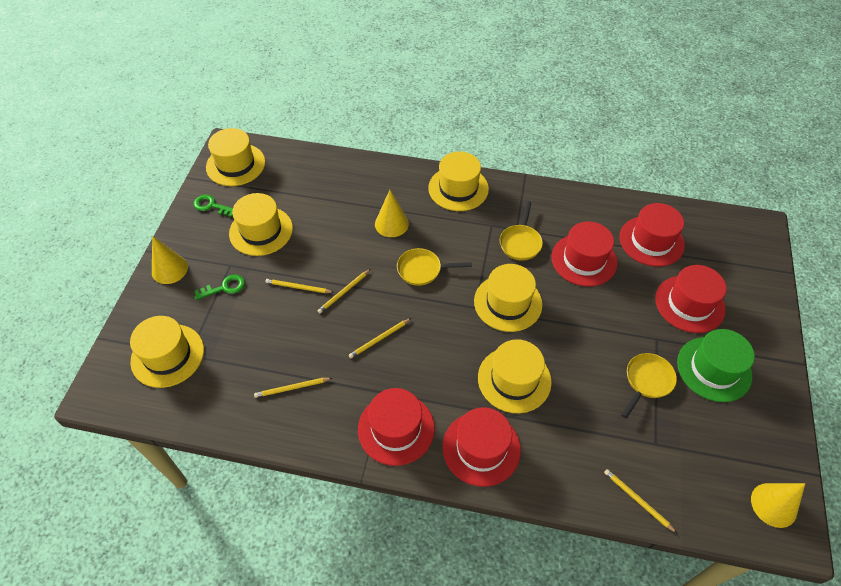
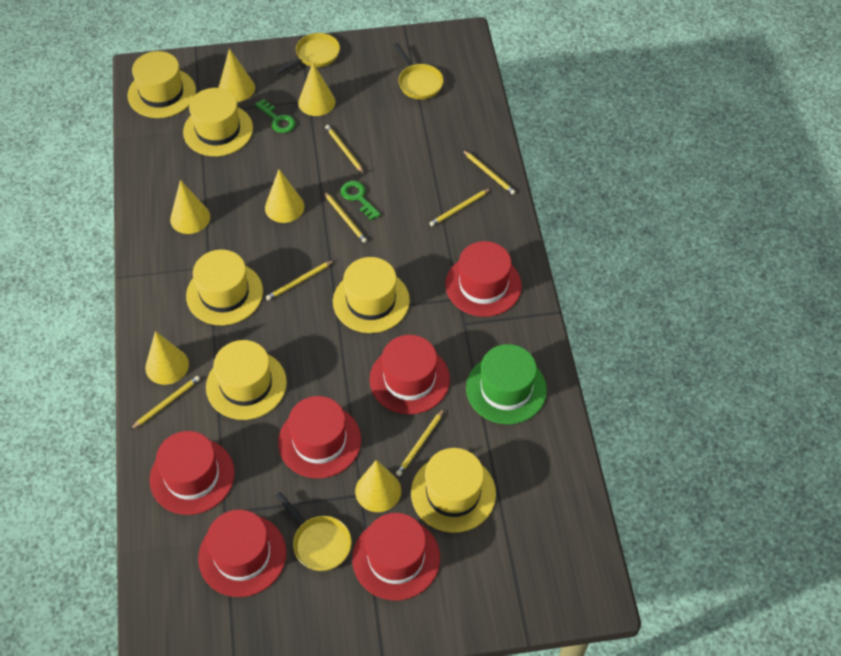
red hat: [358,388,435,466] [442,407,521,487] [552,222,618,287] [620,203,685,267] [655,265,727,333] = 5 -> [150,431,235,515] [198,510,286,597] [278,396,361,478] [352,513,440,600] [370,335,450,414] [445,241,522,317] = 6
yellow cone: [152,236,188,284] [375,190,409,237] [751,483,805,528] = 3 -> [145,331,189,385] [170,180,210,234] [219,48,255,102] [265,169,305,223] [298,62,335,116] [355,460,401,512] = 6
yellow pencil: [254,378,332,398] [265,279,334,293] [318,269,370,313] [349,318,411,358] [604,469,677,533] = 5 -> [130,376,200,430] [266,260,334,300] [324,191,367,243] [325,125,364,174] [396,409,444,476] [430,188,491,226] [463,150,516,195] = 7

